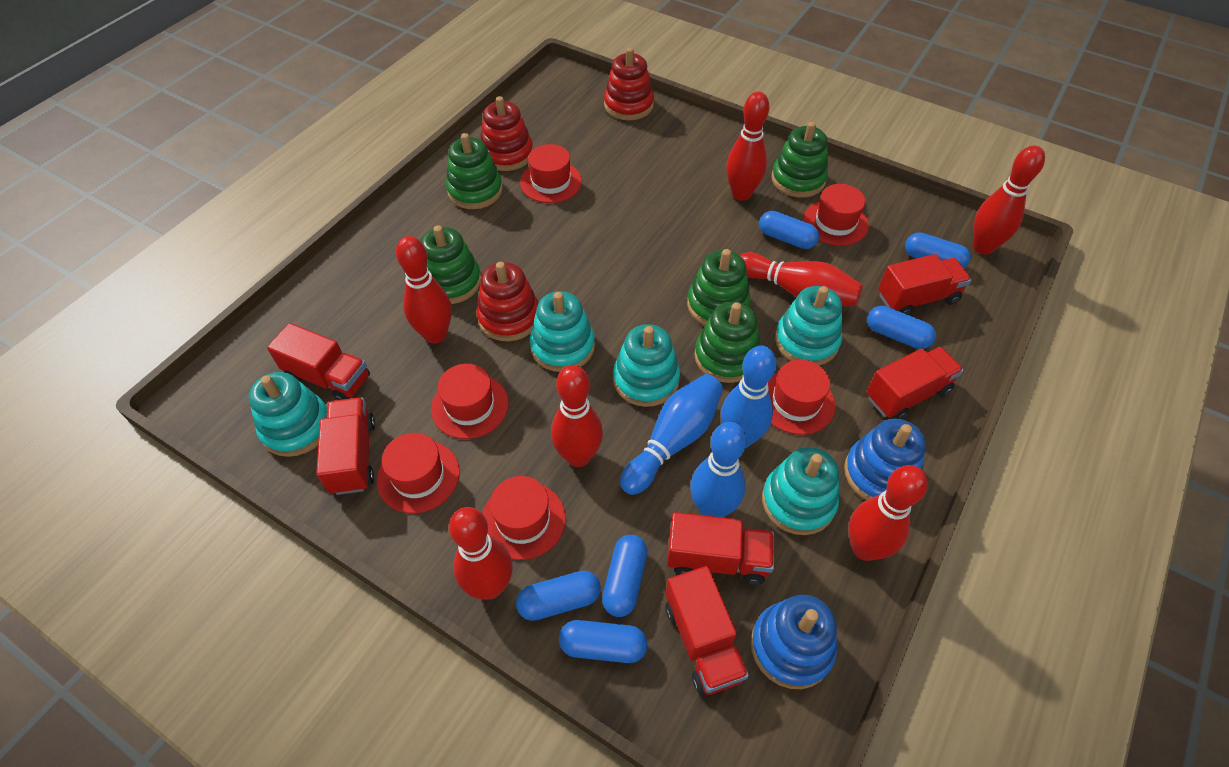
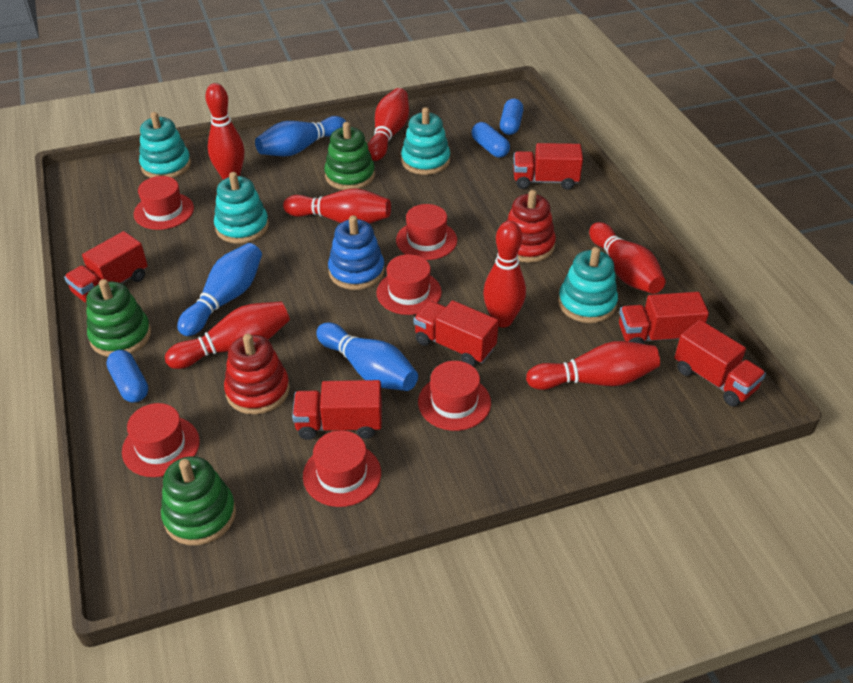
blue capsule: [516,571,601,621] [559,620,647,663] [602,535,647,617] [759,211,819,249] [867,306,936,349] [905,232,971,268] = 6 -> [106,350,148,403] [471,122,510,158] [500,98,523,135] = 3
blue stacking toy: [751,595,837,689] [844,419,926,500] = 2 -> [328,216,385,290] = 1
green stacking toy: [421,225,481,304] [446,133,503,209] [687,249,750,325] [694,302,760,383] [771,122,828,198] = 5 -> [86,279,151,357] [161,456,236,546] [324,122,375,190] = 3
red stacking toy: [476,262,539,342] [481,96,533,171] [604,48,654,120] = 3 -> [224,334,290,415] [506,190,556,263] = 2
turquoise stacking toy: [249,372,327,457] [530,291,595,372] [613,324,680,407] [762,447,839,535] [775,286,842,365] = 5 -> [139,112,191,178] [214,172,269,244] [401,107,450,175] [558,247,618,323] = 4

